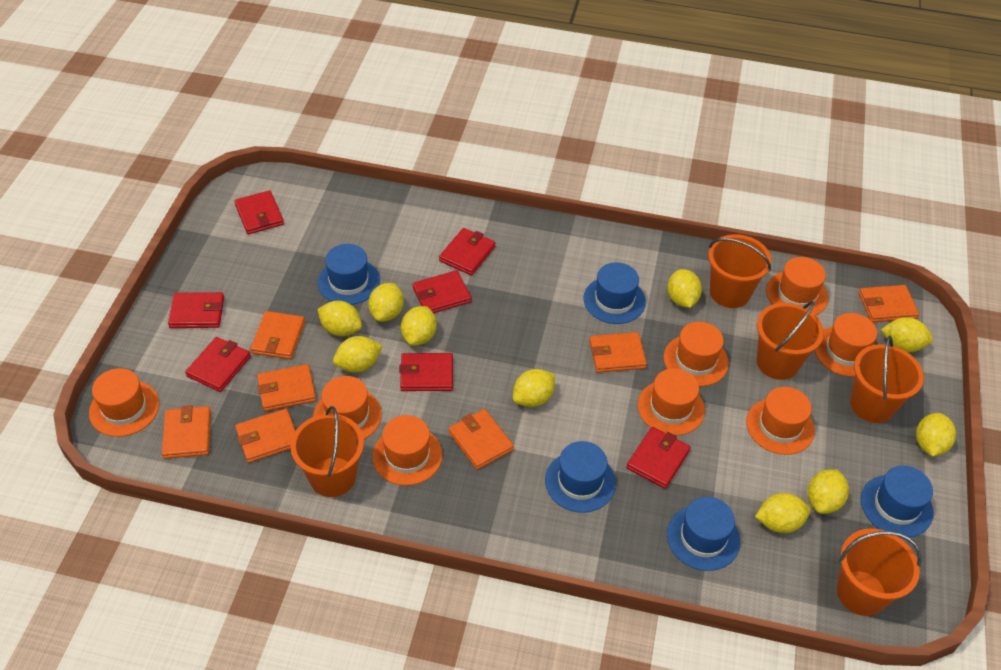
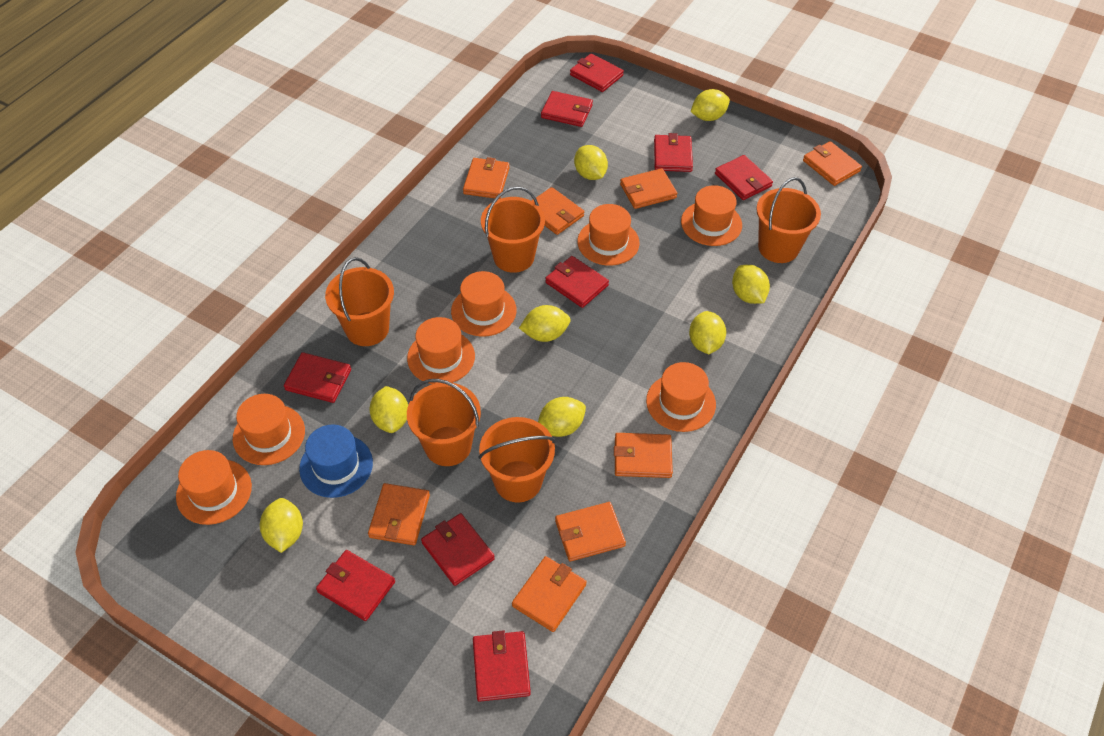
blue hat: [318,244,380,305] [545,441,616,513] [583,262,646,324] [667,497,740,571] [861,466,933,537] = 5 -> [299,424,373,498] = 1
orange hat: [89,368,159,437] [313,376,382,440] [372,415,442,486] [638,368,705,436] [663,322,729,386] [746,387,815,455] [766,257,828,315] [814,313,877,377] = 8 -> [176,450,252,525] [233,394,305,465] [407,317,475,384] [451,271,517,337] [577,204,640,266] [646,362,716,432] [681,185,742,246] = 7
orange wallet: [162,405,211,459] [235,408,296,463] [250,311,305,359] [257,364,316,411] [448,409,514,470] [589,332,647,373] [859,285,919,322] = 7 -> [368,483,430,545] [463,157,510,199] [512,556,587,632] [532,187,584,235] [555,502,626,561] [614,433,673,478] [620,168,678,209] [803,141,862,186] = 8
red wallet: [168,292,224,328] [185,337,251,392] [234,190,284,234] [399,353,453,391] [413,270,471,313] [439,228,496,276] [626,427,691,489] = 7 -> [284,352,351,403] [316,550,395,621] [421,513,495,586] [473,630,531,702] [541,91,593,127] [545,256,609,308] [570,53,624,92] [654,133,693,172] [715,155,773,200] = 9
yellow lemon: [317,301,362,337] [333,336,382,373] [368,283,404,322] [401,306,437,346] [513,369,555,407] [667,269,702,308] [755,493,811,533] [808,469,849,514] [881,317,933,352] [916,413,956,456] = 10 -> [260,498,303,553] [369,386,408,433] [519,305,571,342] [538,397,586,437] [574,145,608,180] [689,311,726,354] [691,89,730,121] [732,265,770,304] = 8

